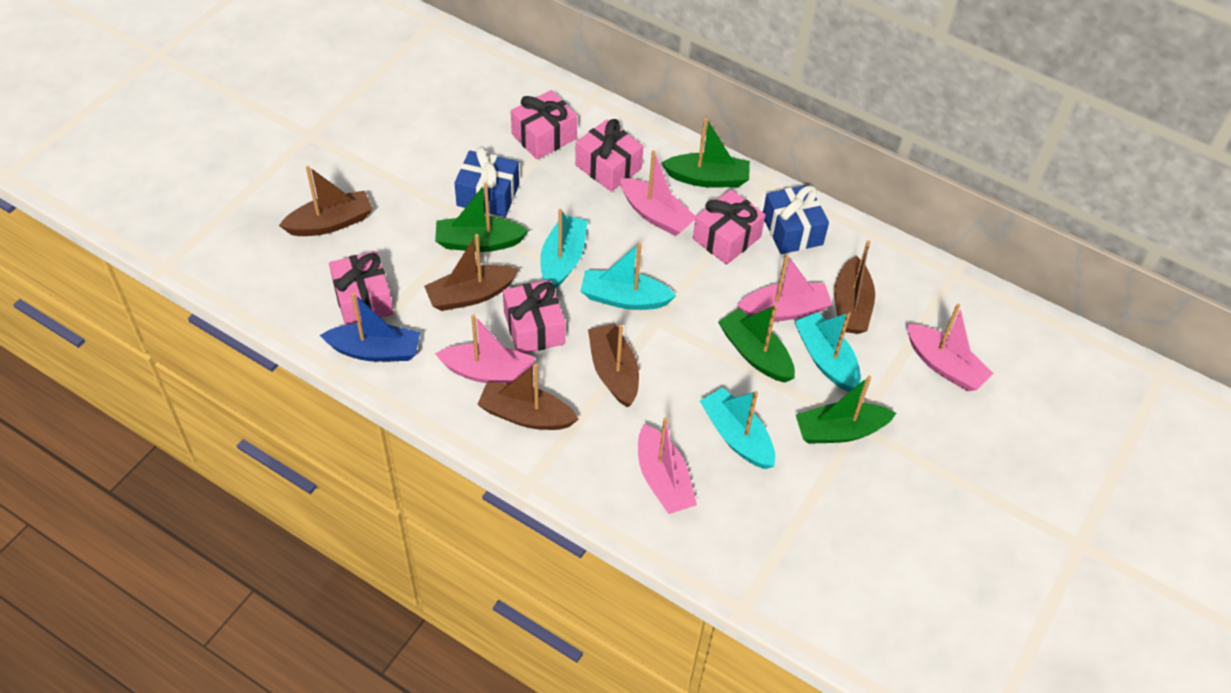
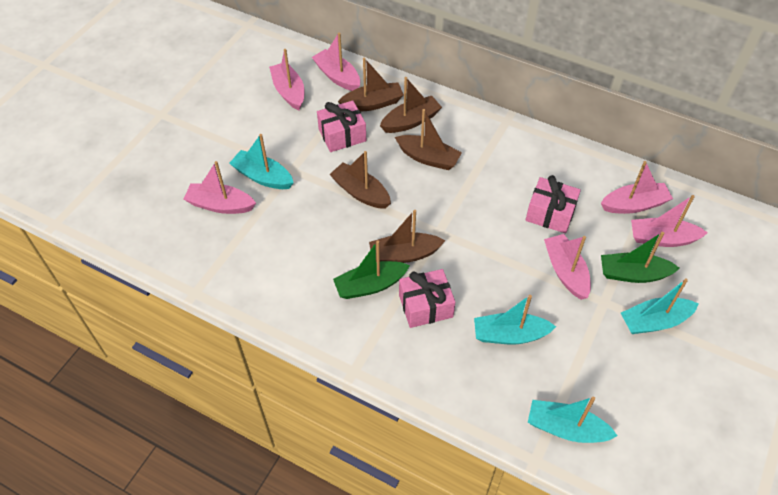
blue boat: [320,293,420,362] = 1 -> none = 0
blue gift: [454,147,519,217] [763,184,829,254] = 2 -> none = 0
green boat: [435,183,529,252] [662,118,750,187] [718,305,795,382] [796,376,896,444] = 4 -> [333,241,410,299] [601,232,680,283] = 2
pink boat: [435,314,535,384] [620,150,696,236] [638,417,697,514] [737,254,832,321] [907,304,994,391] = 5 -> [184,161,256,214] [269,49,304,110] [312,32,360,91] [544,234,591,300] [601,161,673,214] [631,195,708,247] = 6
pink gift: [329,251,393,325] [503,280,566,354] [511,90,577,160] [575,119,643,192] [693,189,765,265] = 5 -> [317,101,366,152] [399,269,455,328] [526,175,581,233] = 3

